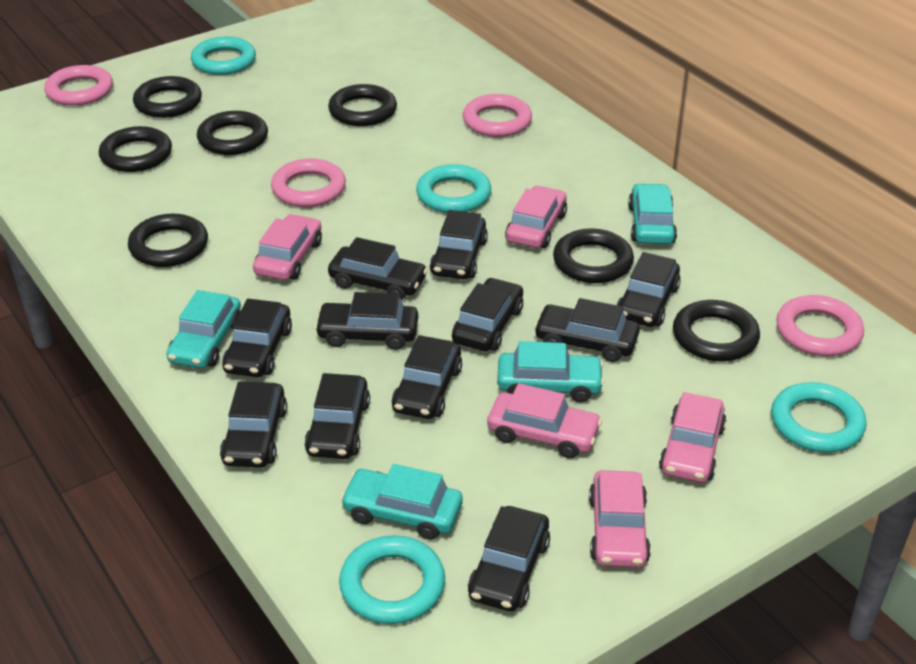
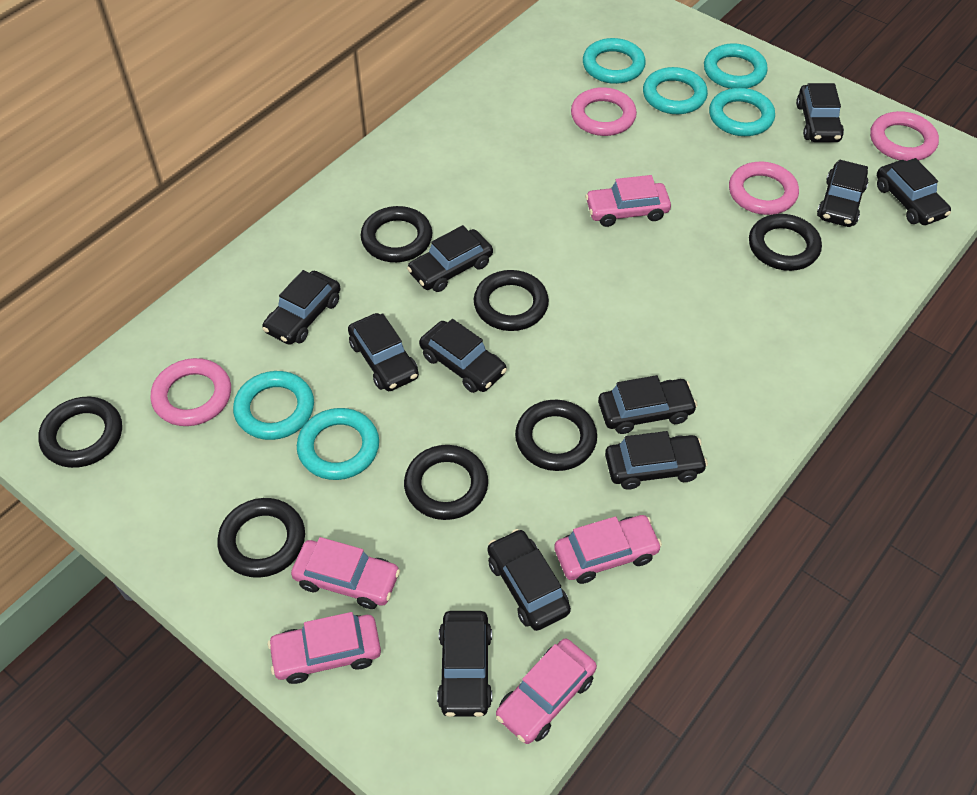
turquoise car: [166,290,241,368] [340,464,463,540] [497,341,604,403] [628,183,677,244] = 4 -> none = 0
turquoise ring: [191,37,256,75] [339,535,445,624] [416,164,491,213] [771,382,867,453] = 4 -> [233,371,314,440] [297,408,379,480] [583,38,646,84] [643,67,708,114] [704,43,768,89] [709,88,775,136] = 6

